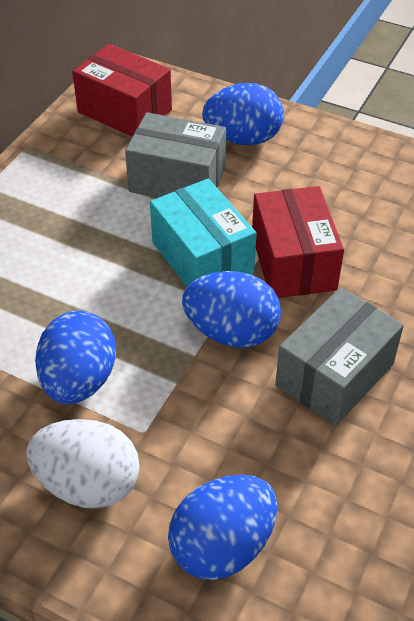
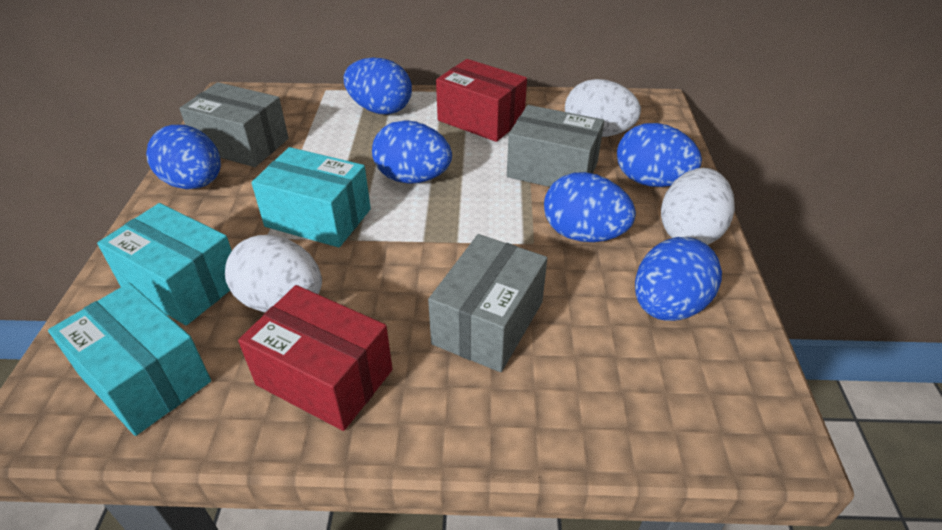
blue egg: [35,311,116,404] [168,475,277,580] [182,271,281,348] [202,83,284,145] = 4 -> [146,125,221,189] [344,58,412,115] [372,120,452,184] [544,172,636,242] [617,123,702,187] [635,237,722,321] = 6
grey box: [125,112,226,198] [275,287,404,426] = 2 -> [179,82,289,167] [428,234,547,372] [507,105,604,187] = 3
turquoise box: [150,179,256,287] = 1 -> [48,283,211,436] [97,203,232,325] [251,147,371,247] = 3
white egg: [26,419,140,508] = 1 -> [225,235,322,312] [565,79,641,137] [661,168,735,245] = 3

